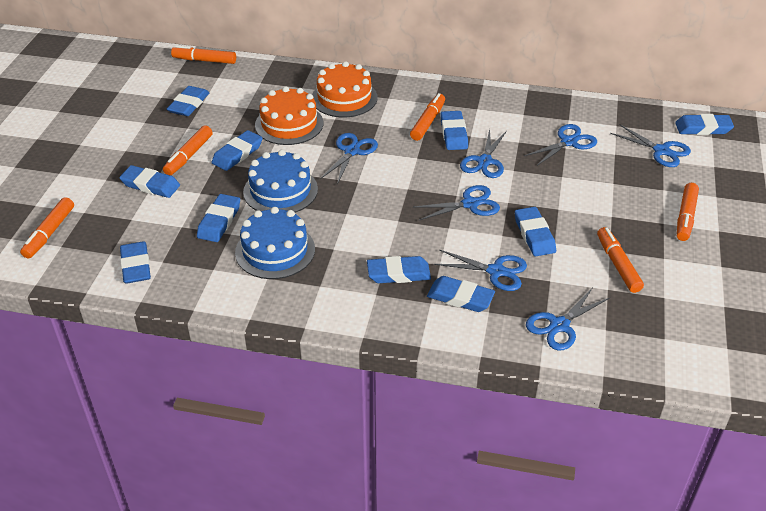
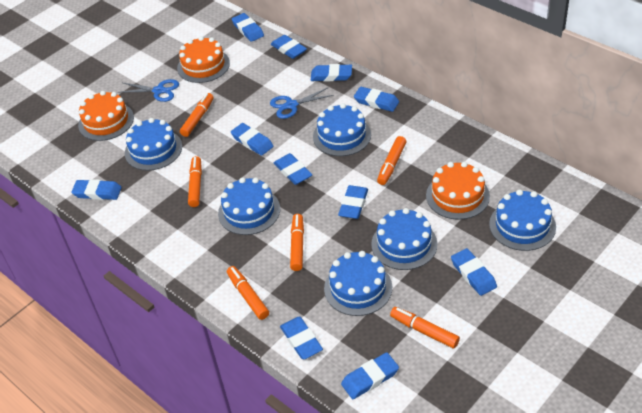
blue cake: [235,207,315,279] [243,150,318,213] = 2 -> [125,118,182,171] [218,177,280,235] [313,103,371,156] [324,251,392,316] [371,208,437,270] [489,190,556,251] = 6
blue eraser: [119,165,180,198] [120,241,151,284] [167,86,209,116] [197,194,240,242] [212,130,263,171] [367,256,431,283] [427,276,495,312] [440,111,468,150] [515,207,556,256] [675,114,734,135] = 10 -> [71,179,122,200] [231,123,274,156] [232,13,264,42] [271,35,307,59] [274,153,312,185] [280,317,323,359] [311,64,352,82] [338,185,368,219] [341,352,399,399] [354,87,399,112] [451,248,497,296] = 11
blue scissors: [320,133,378,184] [414,185,500,220] [434,249,527,291] [460,129,507,178] [524,124,597,166] [526,287,610,350] [610,124,691,167] = 7 -> [118,79,179,102] [270,88,334,119] = 2
orange cake: [255,86,323,145] [312,61,377,117] = 2 -> [78,91,134,141] [177,36,230,83] [426,162,490,220] = 3

